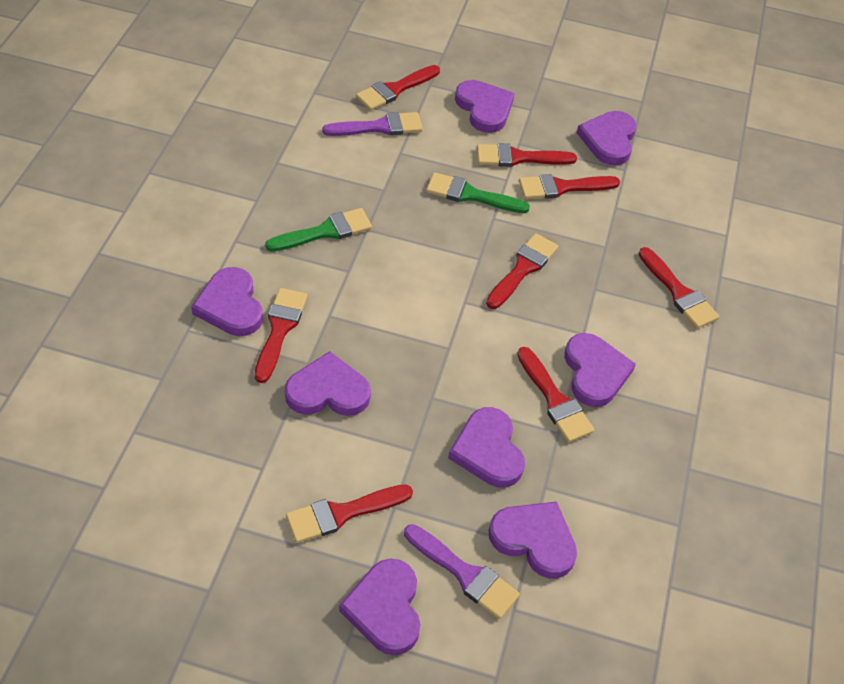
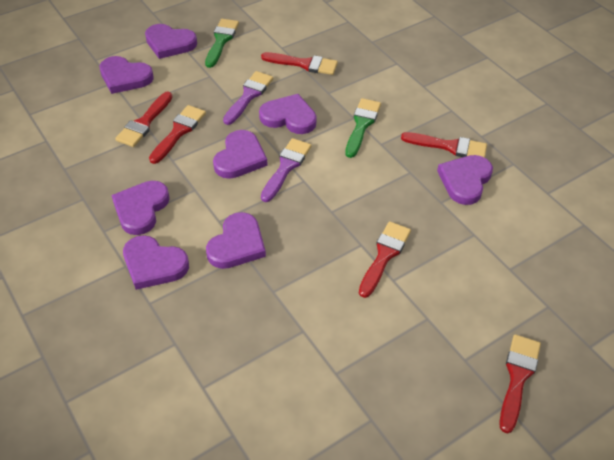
red brush: [255,288,307,383] [286,484,413,543] [356,65,440,110] [477,143,577,167] [486,233,558,309] [517,347,594,442] [519,174,620,199] [638,247,719,329] = 8 -> [115,92,172,147] [149,105,206,164] [261,52,338,75] [359,221,411,298] [401,132,487,158] [499,334,541,434] = 6

